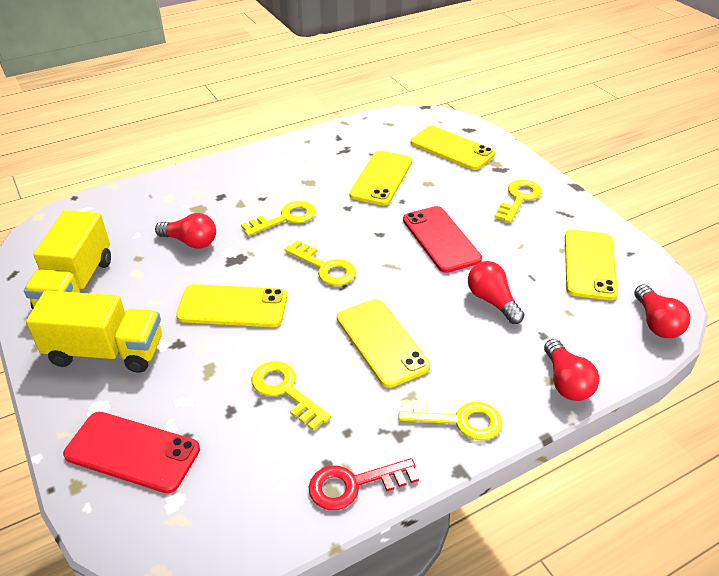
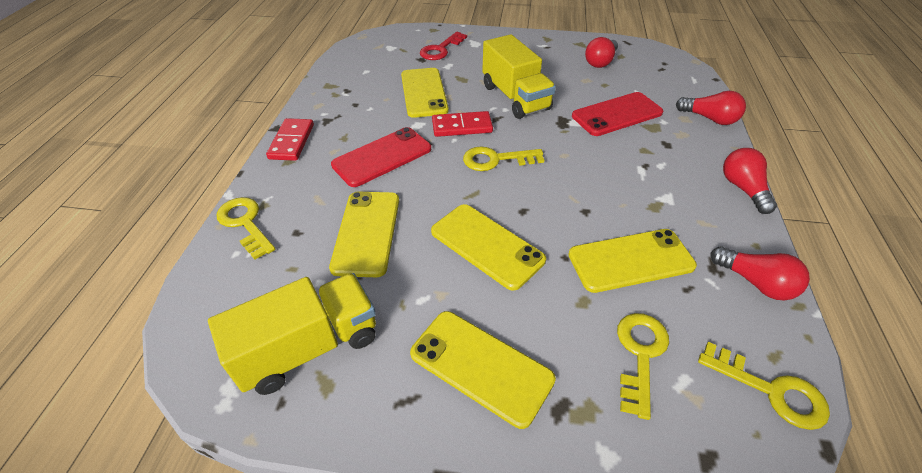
red domino: none = 0 -> [266,118,314,161] [432,111,493,137] = 2
yellow key: [241,201,315,236] [251,361,331,430] [284,240,356,286] [399,400,502,441] [494,180,542,223] = 5 -> [217,197,275,260] [463,147,544,171] [617,313,669,420] [698,342,830,430] = 4

